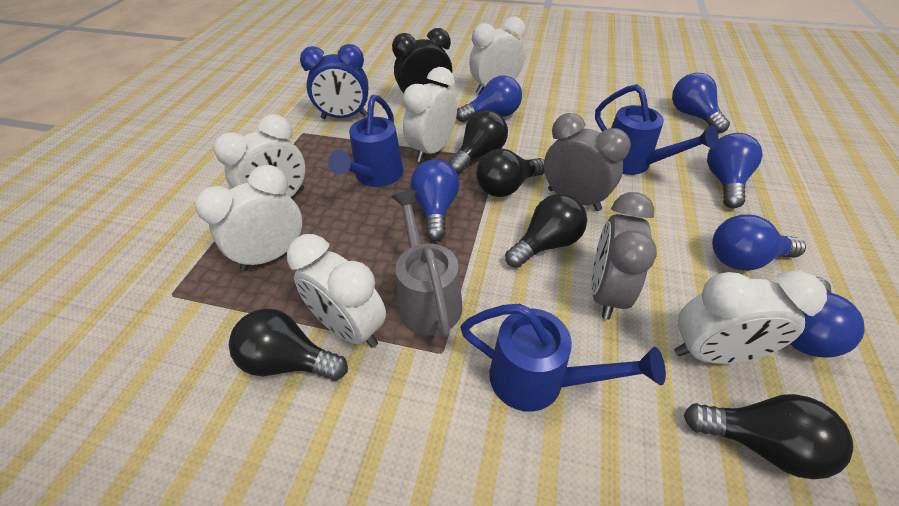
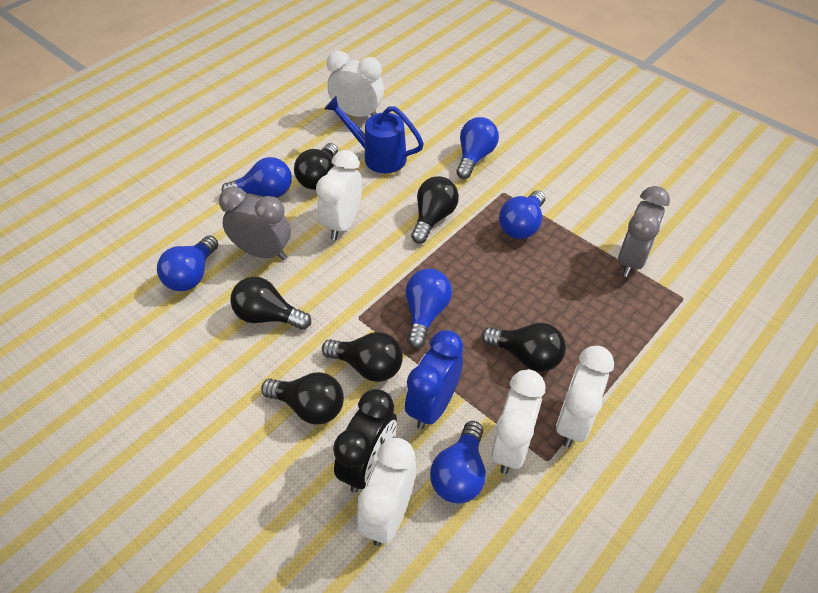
black light bulb: [229,309,348,381] [449,110,508,174] [476,149,544,197] [505,194,587,268] [684,394,853,479] = 5 -> [230,276,311,330] [261,372,344,425] [294,143,338,190] [322,332,403,382] [411,176,459,244] [481,323,566,372] = 6
blue watering can: [328,95,403,187] [460,304,666,412] [595,84,719,175] = 3 -> [324,96,424,173] = 1
grey watering can: [391,190,462,338] = 1 -> none = 0
white clock: [195,165,302,271] [214,114,305,197] [287,234,386,348] [402,67,457,162] [469,17,525,94] [674,271,827,364] = 6 -> [316,150,362,240] [327,51,384,117] [357,438,416,546] [491,370,545,474] [556,346,614,448] = 5

